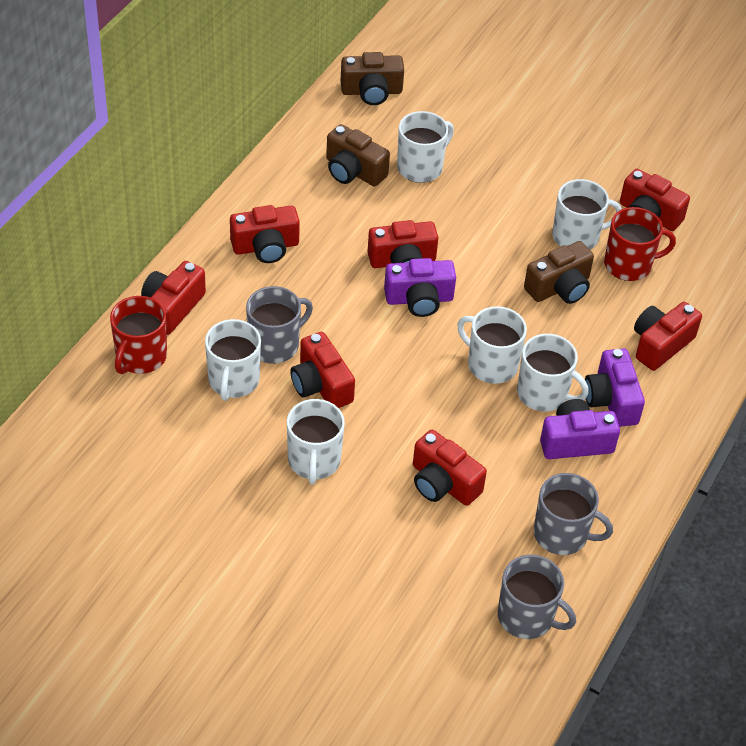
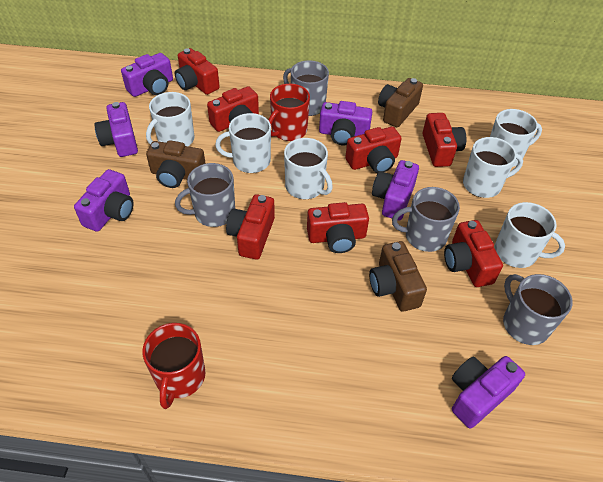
grey mug: [246,286,313,364] [498,555,576,639] [534,473,613,555] = 3 -> [175,163,235,227] [283,60,329,116] [392,187,460,252] [503,274,573,345] = 4
purple camera: [384,258,456,317] [540,399,620,459] [585,348,645,427] = 3 -> [74,169,134,232] [94,102,138,157] [121,53,173,97] [319,101,372,145] [372,160,419,220] [452,356,525,428] = 6

